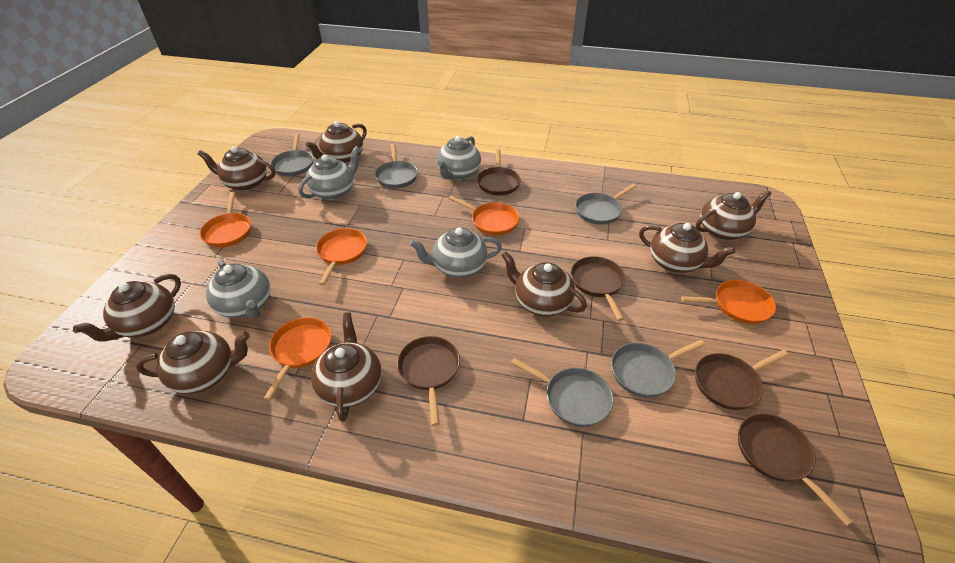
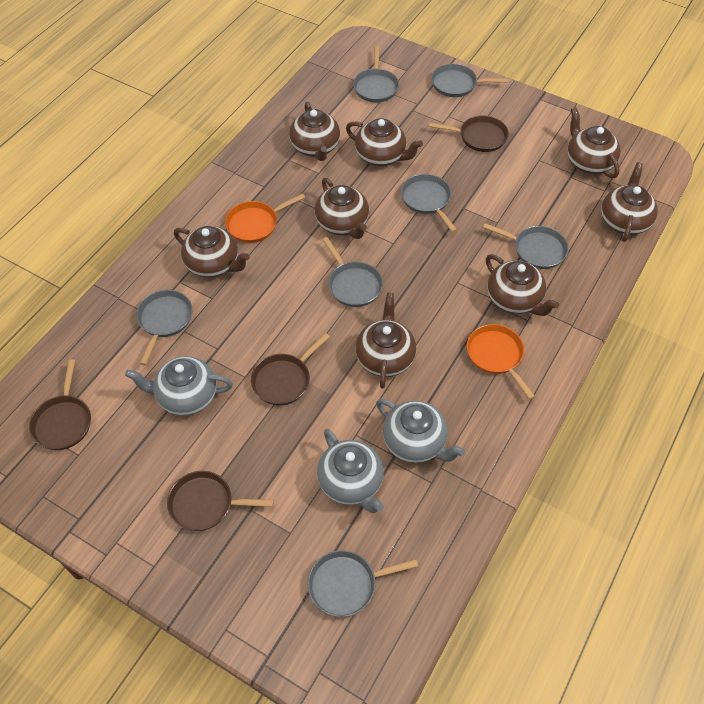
brown pan: [397,336,460,426] [477,149,521,195] [571,256,625,321] [695,350,789,410] [738,413,854,526] = 5 -> [29,360,91,450] [167,471,274,531] [251,333,330,406] [429,115,509,152] = 4
grey pan: [271,133,314,176] [375,144,418,189] [511,358,614,427] [575,184,637,225] [611,340,705,398] = 5 -> [136,290,193,365] [308,550,418,617] [322,237,383,307] [353,46,399,102] [401,174,457,233] [431,64,508,97] [483,223,569,269] = 7
grey teapot: [206,260,270,319] [299,146,360,200] [410,227,502,278] [436,136,481,180] = 4 -> [125,356,233,416] [317,429,384,513] [376,399,465,463] = 3
orange pan: [199,192,251,247] [264,317,331,400] [316,228,367,285] [448,196,519,235] [681,280,776,324] = 5 -> [225,193,305,243] [467,324,535,400] = 2

